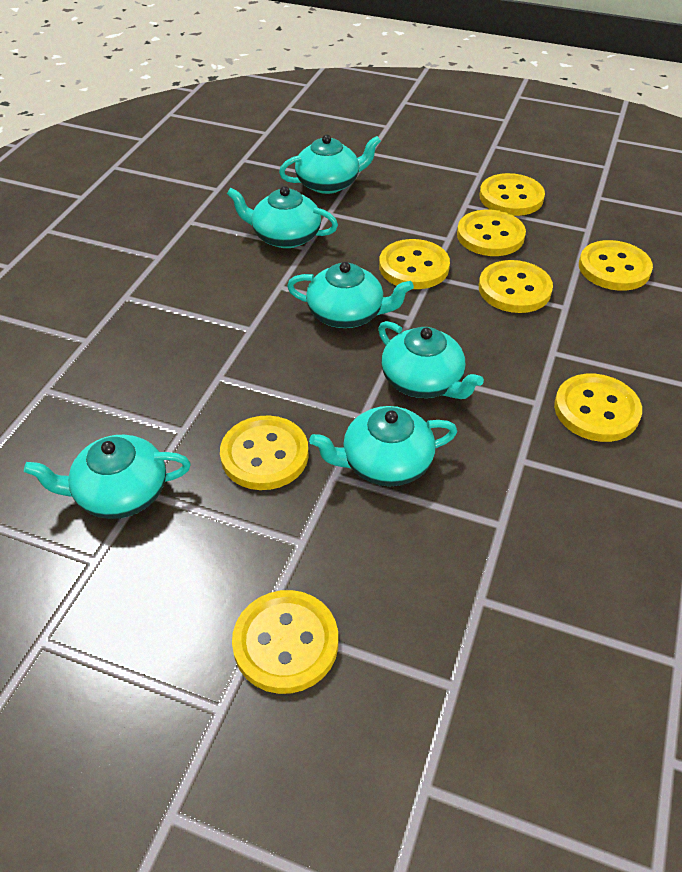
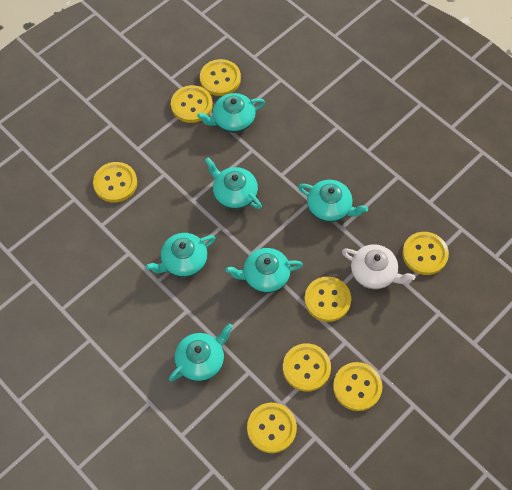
white teapot: none = 0 -> [342,244,415,289] = 1

